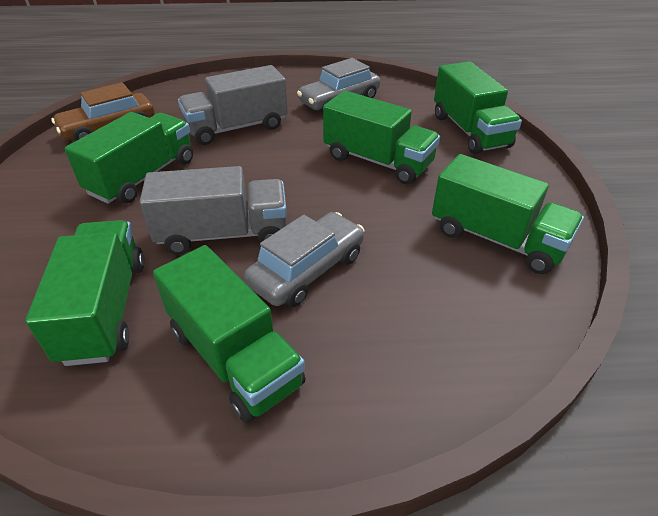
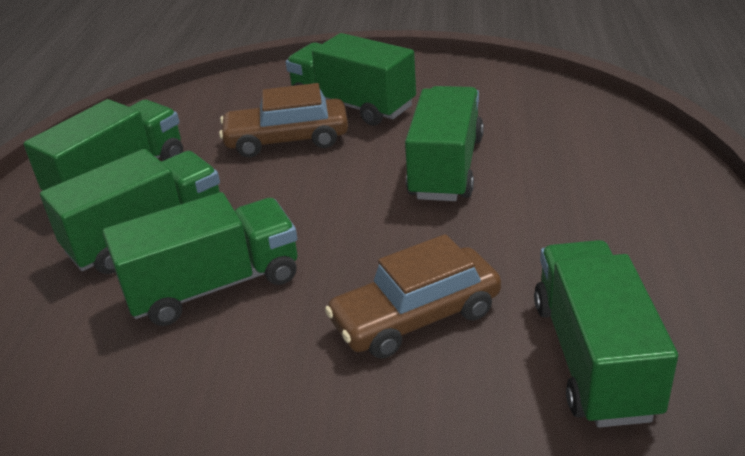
brown car: [51,82,154,141] = 1 -> [219,83,348,157] [325,234,501,359] = 2
grey car: [244,212,364,307] [297,58,380,112] = 2 -> none = 0
grey truck: [140,166,287,255] [178,65,288,145] = 2 -> none = 0

